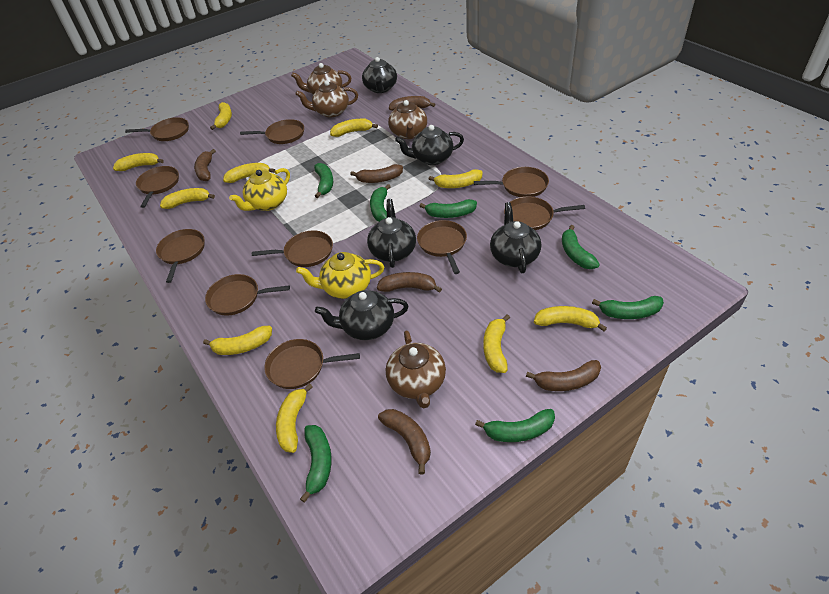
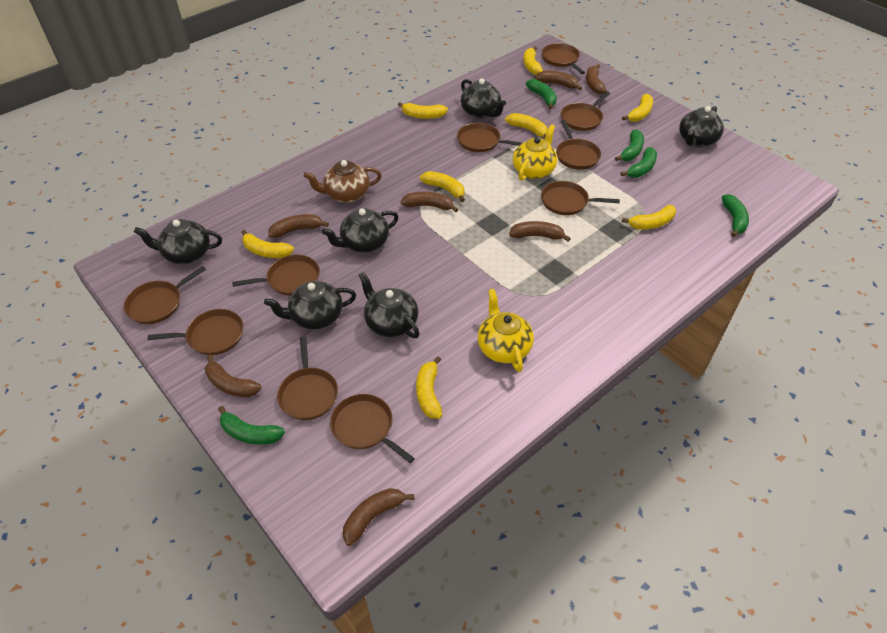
black teapot: [315,290,409,340] [362,57,397,93] [367,199,416,268] [395,125,464,165] [490,202,541,273] = 5 -> [134,219,222,264] [264,281,356,330] [322,208,398,253] [359,272,420,338] [461,79,506,119] [679,106,724,147] = 6
brown banana: [194,149,216,181] [350,164,403,183] [377,272,442,293] [378,409,431,474] [389,96,435,111] [526,360,601,391] = 6 -> [205,355,262,397] [268,214,329,238] [343,488,414,546] [401,192,458,212] [509,221,571,242] [535,71,582,91] [586,64,607,94] = 7
brown teapot: [291,63,351,95] [295,80,358,117] [386,331,446,409] [388,100,427,139] = 4 -> [304,160,382,203] = 1
green banana: [300,425,332,503] [314,163,333,198] [370,184,391,222] [420,199,477,218] [475,409,555,442] [562,225,600,269] [592,296,664,319] = 7 -> [218,406,285,445] [526,79,557,109] [615,129,644,161] [621,147,657,178] [722,194,749,237] = 5
yellow banana: [113,153,164,171] [160,188,215,209] [203,326,272,355] [210,102,232,130] [223,163,275,183] [276,383,313,453] [330,119,378,137] [429,169,482,188] [483,314,510,373] [534,306,607,331] = 10 -> [241,230,294,258] [398,102,448,119] [416,356,442,419] [420,171,465,202] [505,113,548,138] [523,46,543,75] [622,94,653,122] [622,205,676,230] = 8

